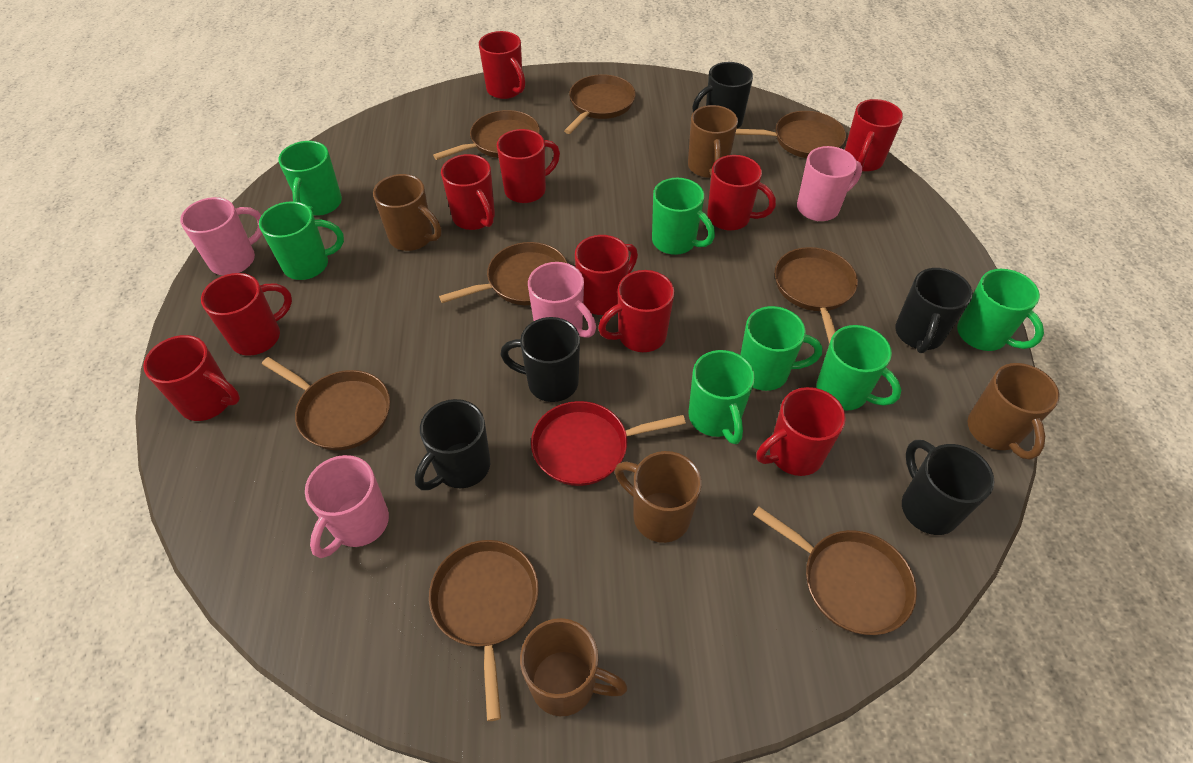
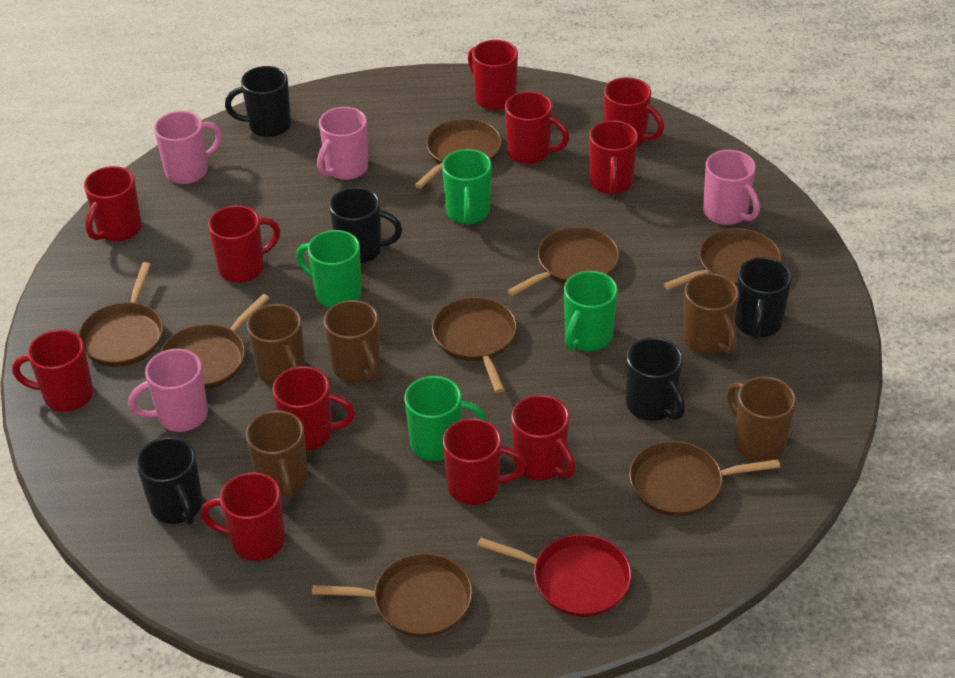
green mug: [259,201,344,280] [278,141,342,216] [652,178,715,255] [689,350,755,444] [740,306,822,391] [817,325,901,410] [957,269,1044,351] = 7 -> [296,230,362,308] [404,376,486,461] [442,149,492,225] [564,271,618,351] = 4
red mug: [143,335,240,421] [201,273,292,356] [441,154,495,230] [479,31,525,99] [497,129,560,203] [575,235,638,315] [598,270,674,352] [707,155,776,231] [757,387,846,476] [845,99,903,172] = 10 -> [12,329,93,412] [84,166,142,242] [201,472,285,561] [208,205,280,282] [272,366,355,450] [443,418,526,505] [468,40,518,110] [505,91,569,164] [511,395,576,480] [589,120,638,195] [604,77,664,147] = 11

